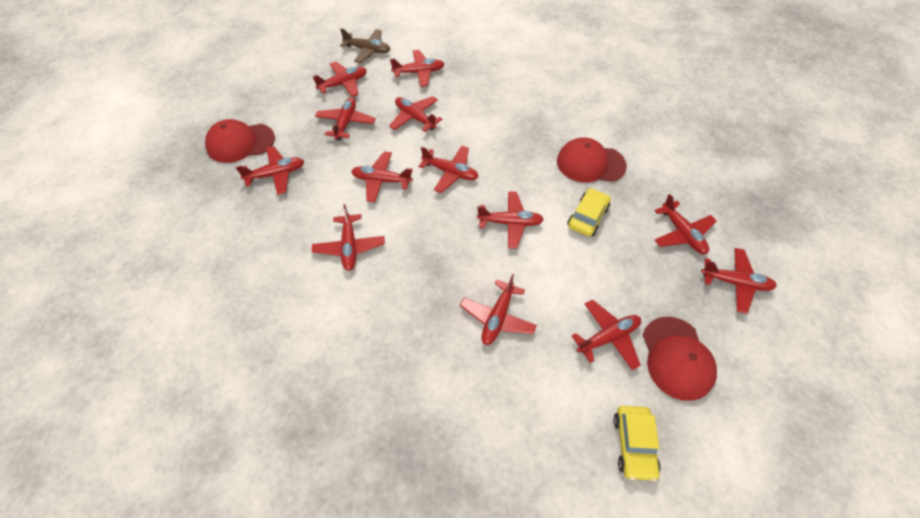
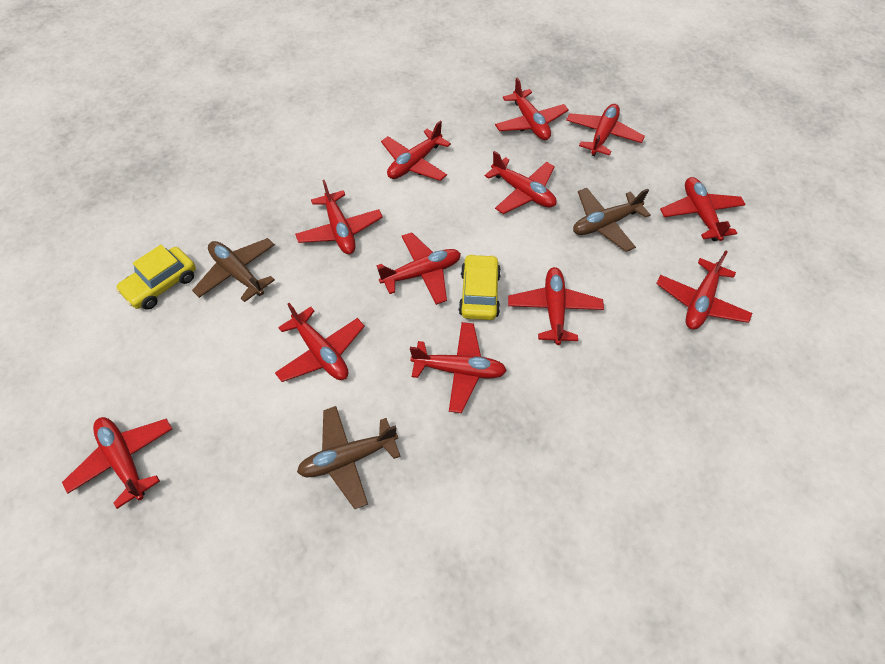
brown plane: [340,28,391,63] = 1 -> [192,238,275,302] [297,406,401,509] [573,188,650,252] = 3
red cap: [205,119,275,163] [557,137,627,182] [643,317,717,401] = 3 -> none = 0
red plane: [236,146,304,195] [312,204,385,271] [313,62,367,97] [315,97,376,141] [351,151,413,202] [389,96,442,132] [390,50,444,87] [418,146,478,193] [460,274,537,345] [477,191,544,249] [571,300,641,370] [655,194,717,254] [701,248,777,314] = 13 -> [62,417,172,509] [275,303,365,382] [295,180,383,254] [377,232,461,305] [381,121,451,181] [410,322,507,413] [485,151,556,214] [495,77,569,140] [508,267,604,345] [566,104,645,156] [656,250,752,330] [660,177,746,241] = 12

